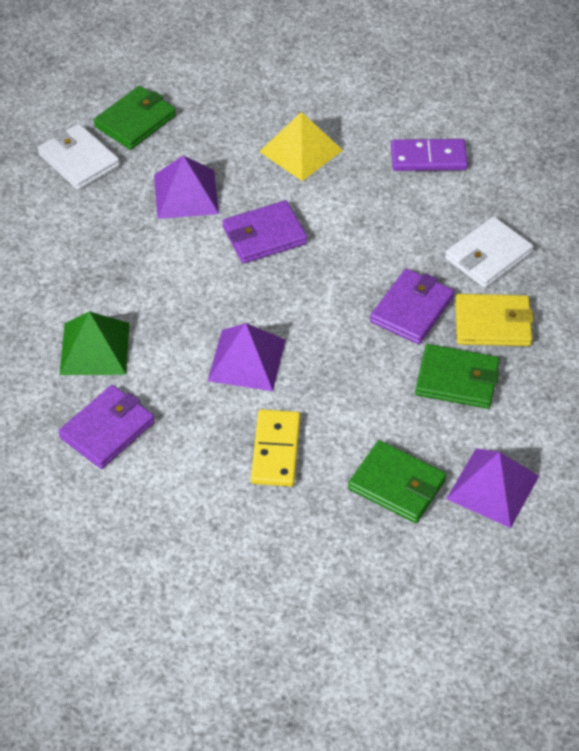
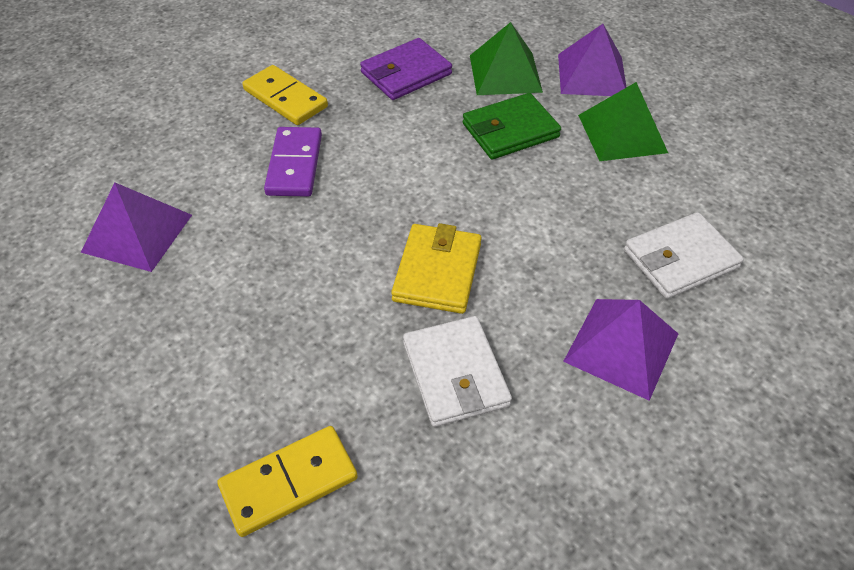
green pyramid: [59,311,130,375] = 1 -> [470,22,543,95] [578,82,668,161] = 2
green wallet: [94,86,176,150] [348,440,446,523] [415,344,500,409] = 3 -> [463,93,561,159] = 1
purple wallet: [58,385,155,469] [223,200,307,264] [370,269,454,344] = 3 -> [360,38,452,100] = 1
yellow domino: [251,409,301,487] = 1 -> [217,426,358,537] [242,65,328,125] = 2
yellow pyramid: [259,112,343,181] = 1 -> none = 0

